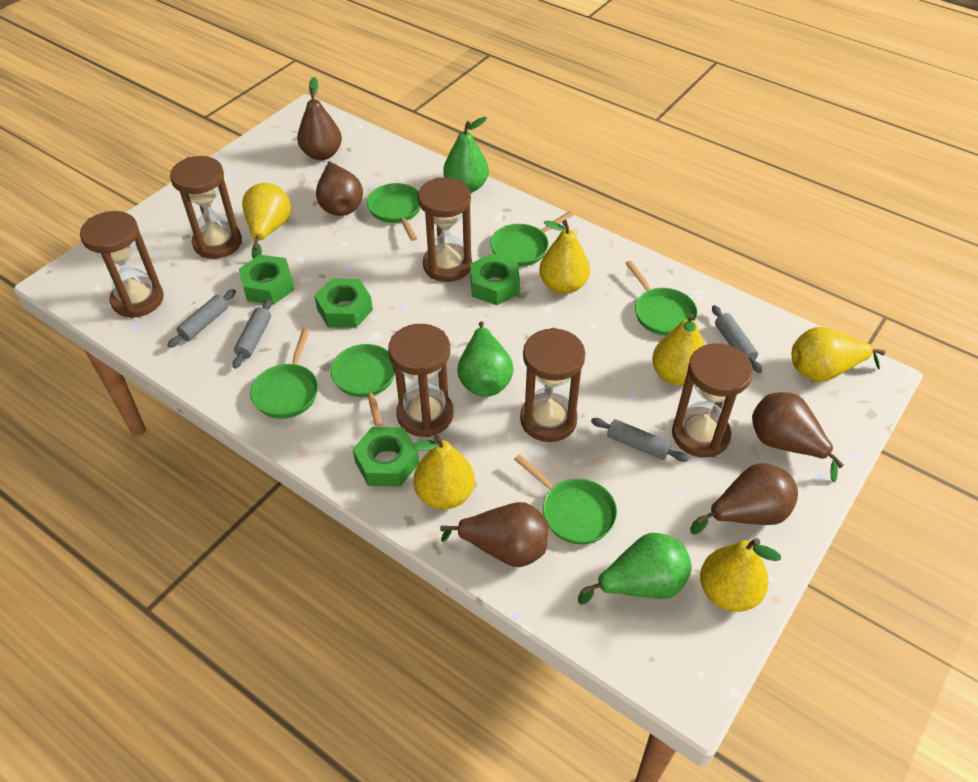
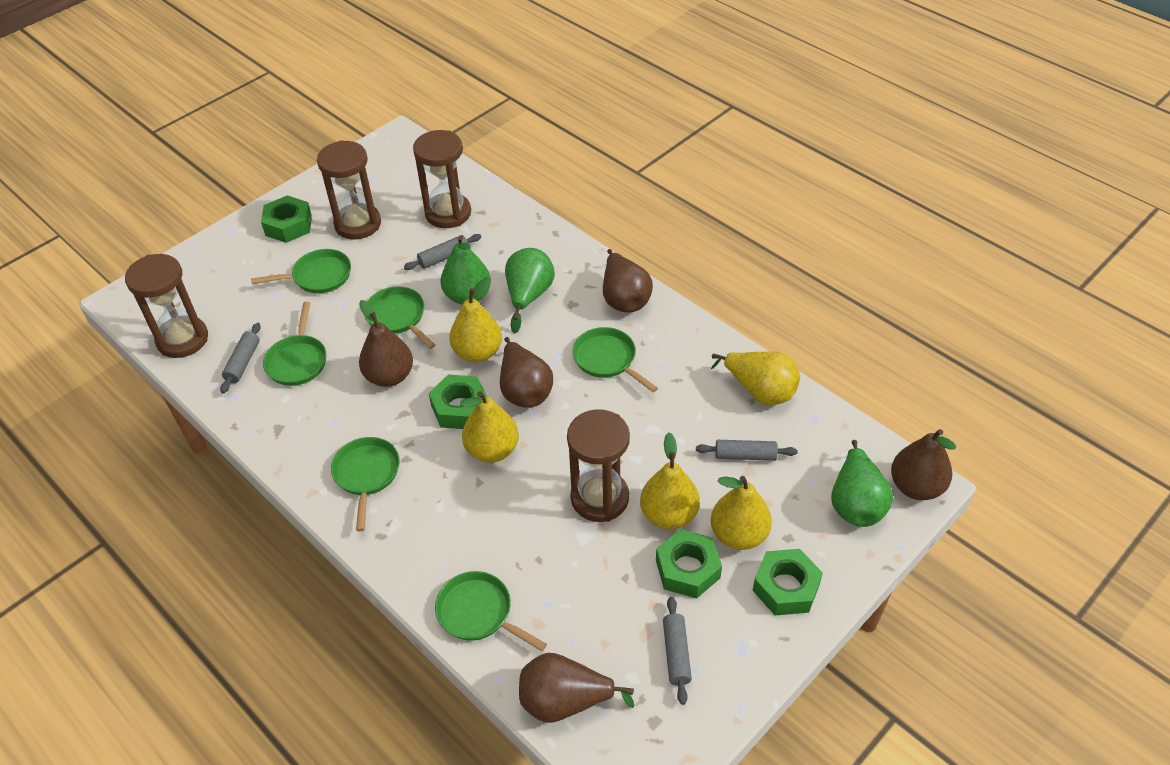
brown hourglass: [80,211,164,318] [170,156,242,259] [388,324,453,437] [418,178,472,282] [520,328,585,442] [672,343,753,458] = 6 -> [125,254,208,358] [317,140,381,240] [413,130,471,228] [567,409,630,522] = 4
yellow pear: [242,183,291,259] [413,435,475,510] [539,220,590,294] [652,313,705,386] [700,538,781,612] [792,327,885,382] = 6 -> [449,277,502,362] [460,391,519,463] [640,433,700,529] [711,352,800,405] [711,476,772,550] = 5

